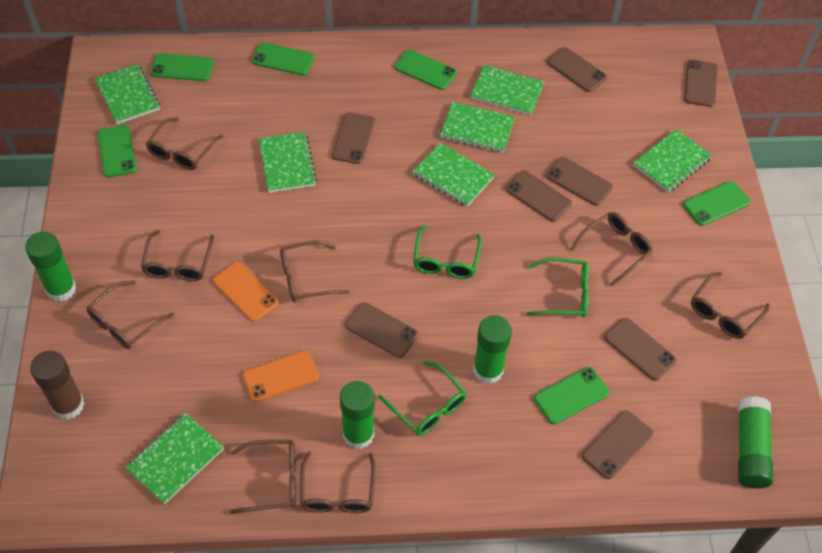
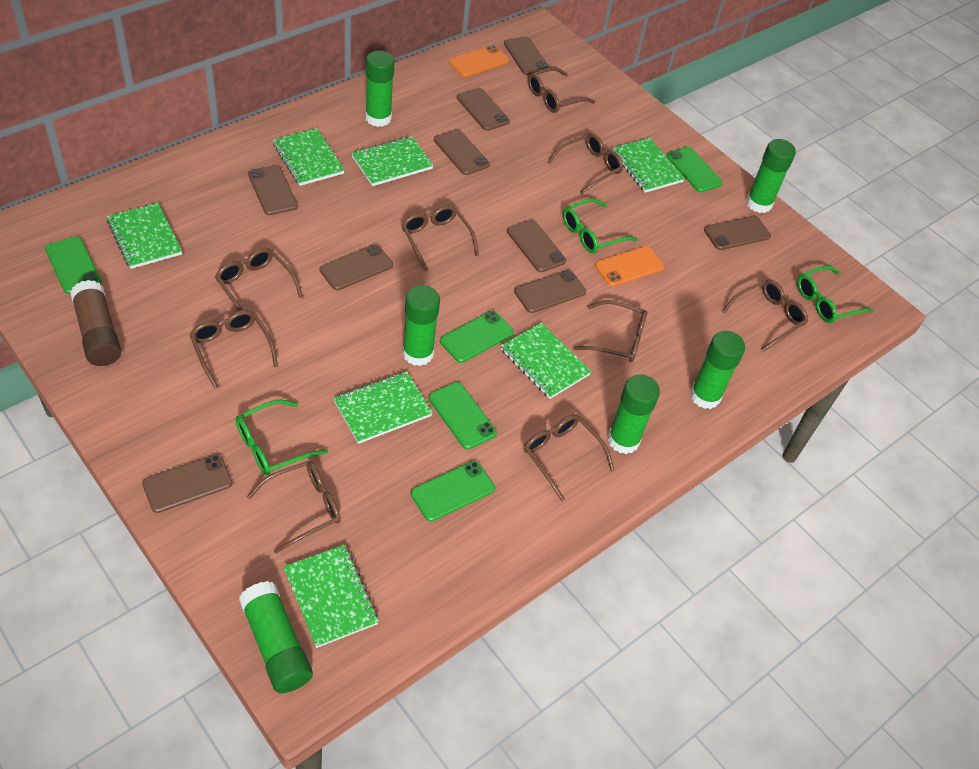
brown glasses: [86,280,174,349] [141,230,214,281] [146,117,223,170] [230,440,296,514] [280,240,350,302] [300,451,376,513] [570,212,653,287] [691,272,770,339] = 8 -> [190,310,278,388] [215,248,303,311] [247,461,341,554] [401,205,479,272] [524,414,615,501] [528,67,595,113] [548,133,623,194] [573,300,647,363] [722,279,808,351] = 9
brown phone: [332,113,375,164] [345,302,418,358] [506,170,572,222] [546,157,613,206] [547,47,607,92] [582,411,653,479] [604,318,677,381] [684,60,718,107] = 8 -> [142,454,232,513] [248,165,298,215] [320,244,393,290] [434,129,490,175] [457,88,510,131] [504,37,550,75] [507,220,566,272] [514,270,586,313] [704,216,771,250] = 9
green glue stick: [25,232,76,302] [340,381,375,449] [473,315,512,384] [738,396,773,489] = 4 -> [239,581,313,693] [365,50,395,127] [403,285,440,366] [608,375,660,454] [690,331,745,409] [746,139,796,213] = 6
green phone: [98,125,137,178] [151,53,214,81] [252,42,315,76] [395,50,457,90] [534,367,609,424] [683,181,750,226] = 6 -> [45,236,101,294] [411,461,495,521] [428,382,497,449] [440,311,514,363] [667,147,723,192] = 5

